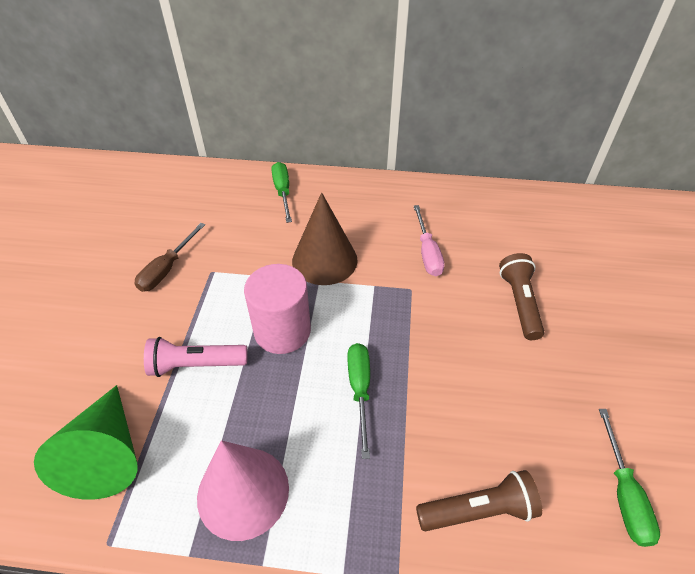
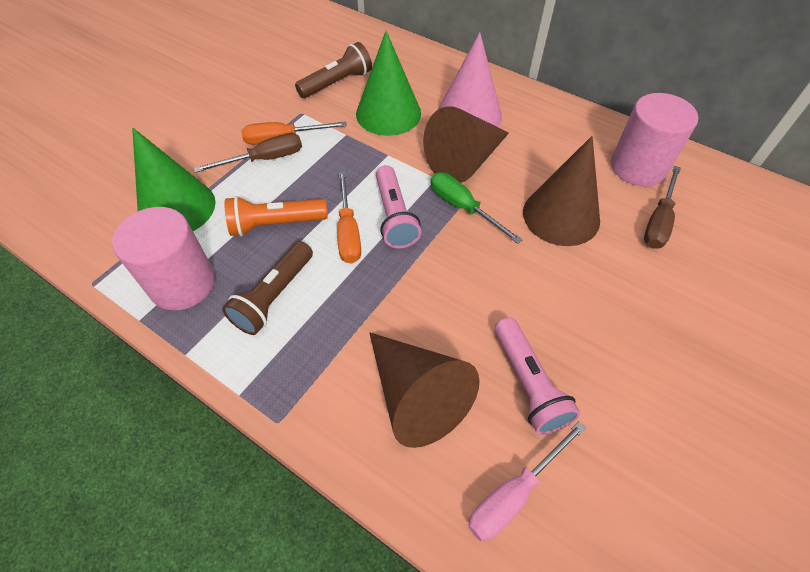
brown cone: [292,192,358,285] = 1 -> [370,333,480,448] [423,106,509,183] [523,136,600,246] = 3
brown screwdriver: [135,223,205,292] = 1 -> [194,133,302,173] [644,166,681,249] = 2
green cone: [34,385,137,500] = 1 -> [132,128,216,231] [356,31,421,136] = 2
green screwdriver: [271,162,292,223] [348,343,370,459] [599,409,660,547] = 3 -> [431,172,523,244] = 1
orange flashlight: none = 0 -> [224,196,328,237] = 1
orange screwdriver: none = 0 -> [241,121,347,145] [337,171,361,264] = 2
pink cylinder: [244,264,311,354] = 1 -> [112,207,215,310] [611,93,698,187] = 2
pink flashlight: [144,337,248,377] = 1 -> [376,165,421,248] [495,317,580,435] = 2

